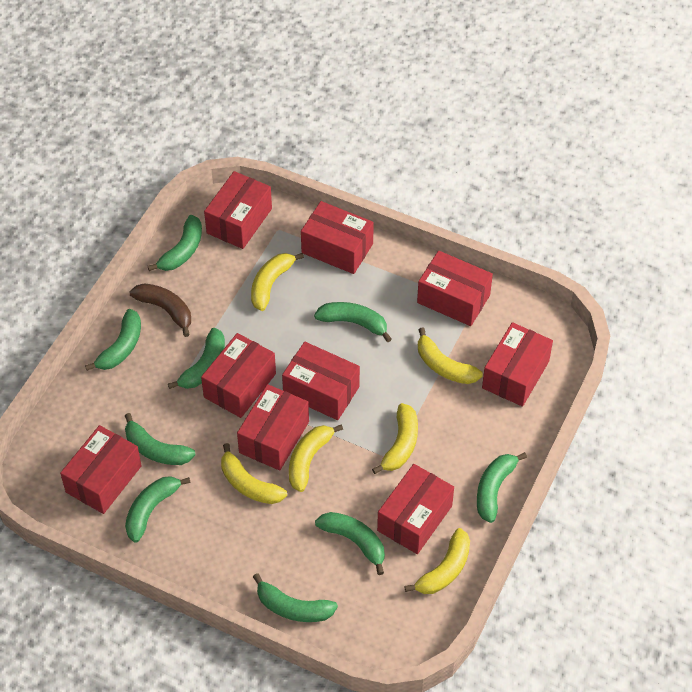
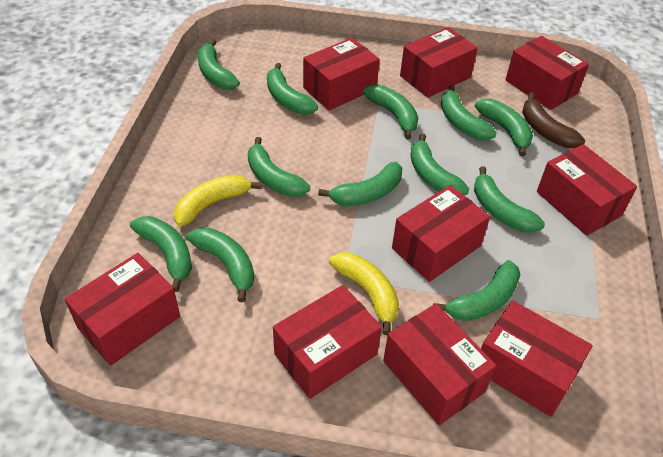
green banana: [85,309,141,371] [125,413,196,465] [125,476,191,543] [148,215,202,271] [168,328,225,389] [253,573,338,622] [314,302,392,342] [315,512,385,575] [477,452,527,523] = 9 -> [130,216,192,292] [186,227,254,302] [198,39,240,89] [248,137,310,197] [267,63,318,114] [318,162,402,206] [363,84,418,139] [410,134,469,195] [433,260,520,321] [441,85,497,140] [474,166,545,233] [475,98,533,157] = 12
yellow banana: [221,443,287,504] [251,253,304,311] [289,425,343,492] [372,403,418,474] [404,528,470,594] [418,328,483,384] = 6 -> [174,175,262,227] [329,252,399,335] = 2

